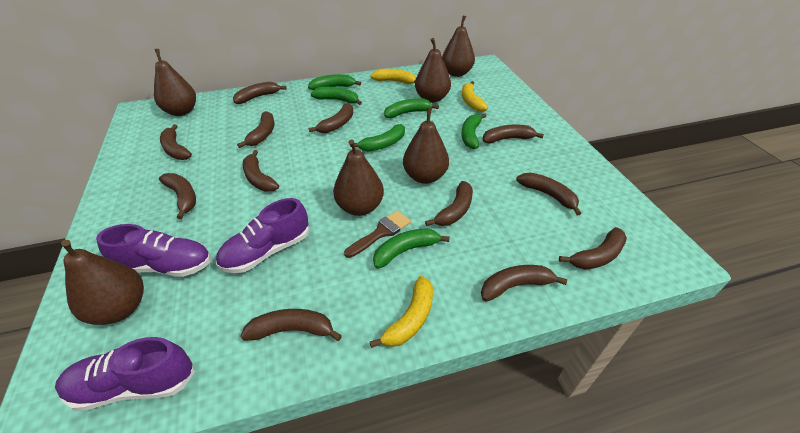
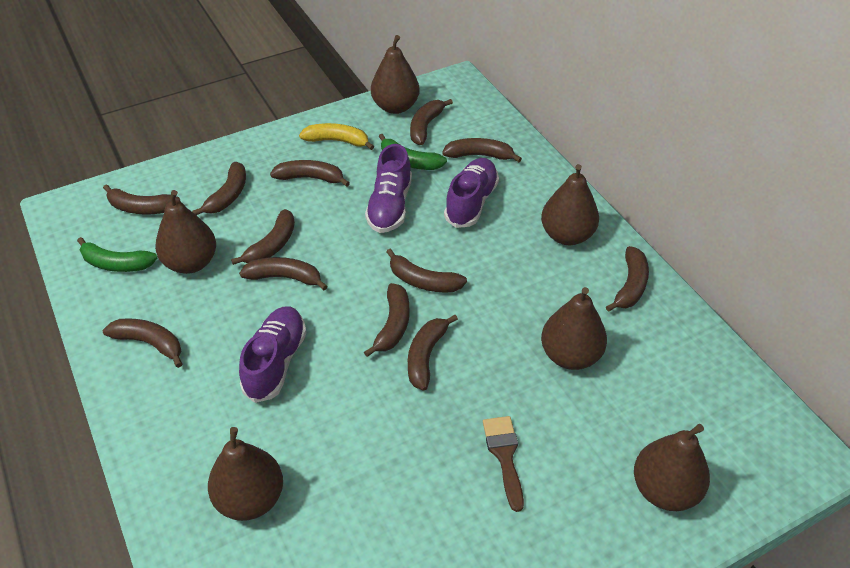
green banana: [308,74,361,90] [311,87,362,105] [350,124,405,152] [373,228,450,269] [384,98,439,118] [462,113,486,149] = 6 -> [77,237,157,272] [379,134,447,170] = 2
yellow banana: [370,69,416,84] [370,276,433,348] [462,81,488,112] = 3 -> [299,123,374,150] = 1

